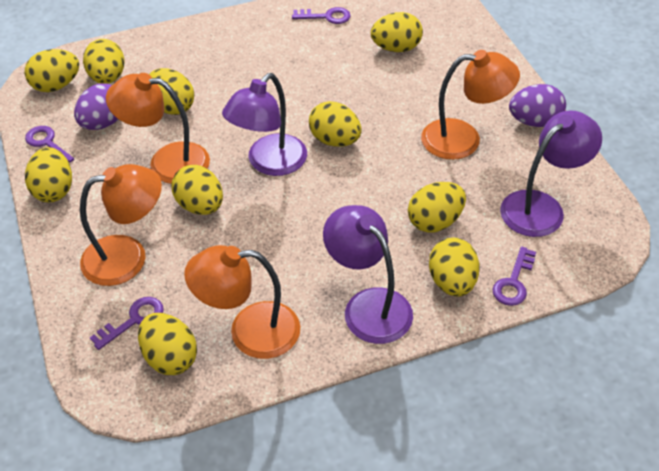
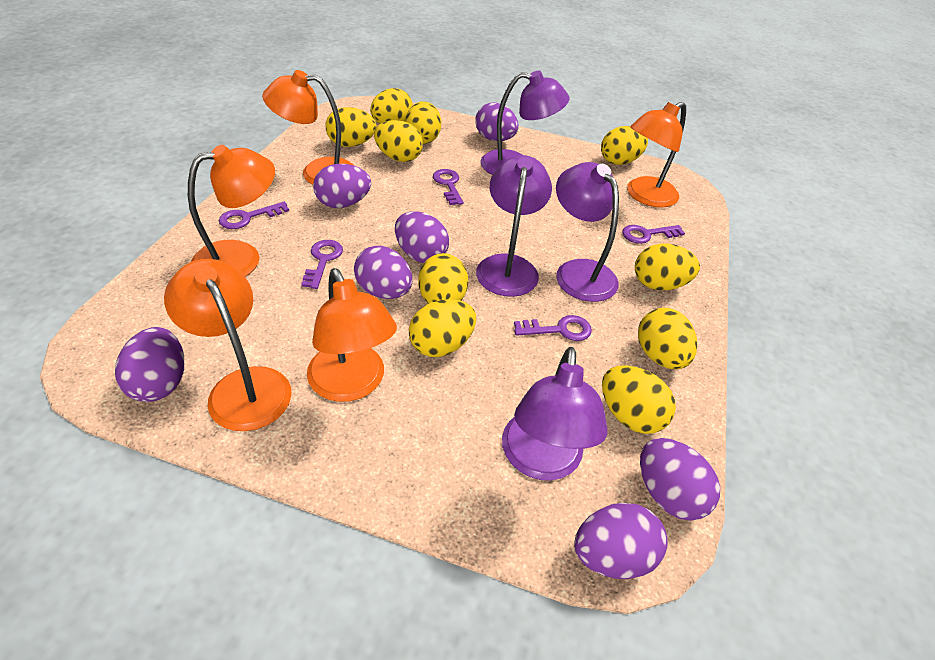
orange lamp: [80,164,162,286] [106,73,210,184] [184,245,300,359] [421,50,520,160] = 4 -> [164,259,292,431] [188,145,275,276] [262,70,355,185] [307,268,397,402] [627,102,686,208] = 5
purple egg: [74,83,118,130] [509,84,566,127] = 2 -> [115,327,184,402] [313,164,371,208] [354,246,412,299] [395,211,449,263] [475,103,519,141] [574,503,668,579] [640,438,720,521] = 7
purple key: [25,126,74,163] [90,297,164,350] [292,7,351,24] [493,246,536,306] = 4 -> [219,202,289,229] [301,240,343,289] [433,169,464,205] [514,315,592,341] [622,225,685,244] = 5
purple lamp: [222,73,307,176] [323,205,413,344] [500,110,602,237] = 3 -> [476,155,552,297] [480,71,569,175] [502,347,608,481] [556,162,619,302] = 4

